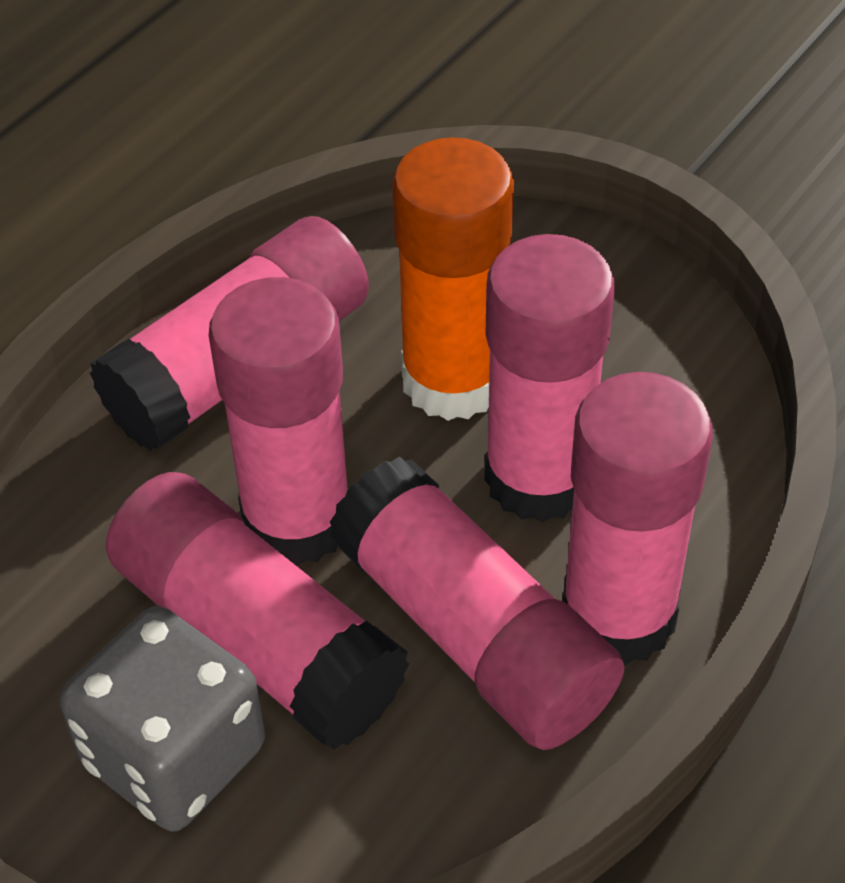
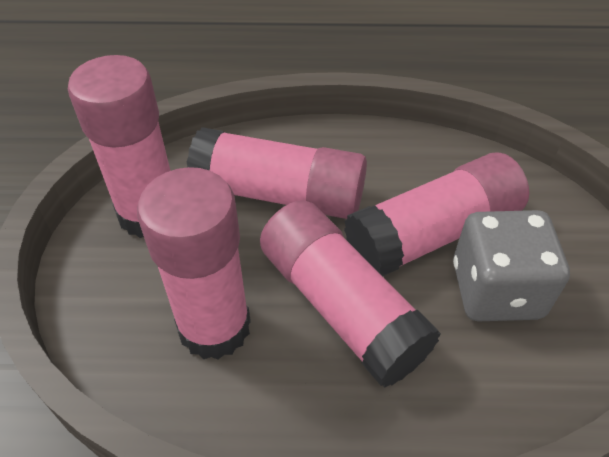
orange glue stick: [392,137,514,421] = 1 -> none = 0
pink glue stick: [90,216,369,451] [106,472,409,749] [209,277,348,566] [329,457,625,750] [484,234,615,522] [562,372,713,665] = 6 -> [68,55,170,238] [137,167,251,359] [187,127,367,219] [260,200,441,388] [344,152,529,276] = 5

